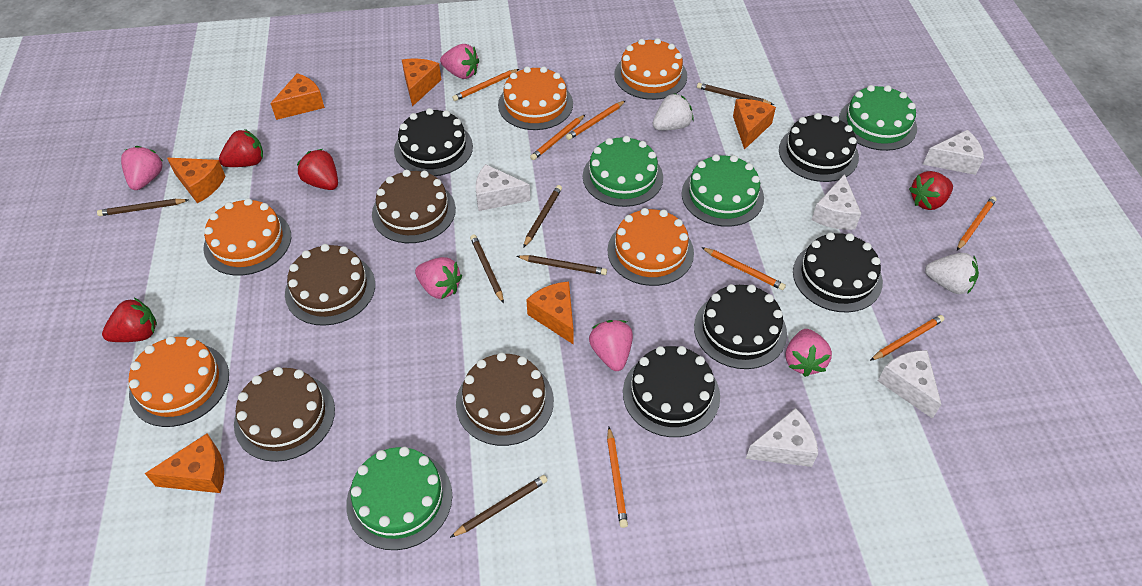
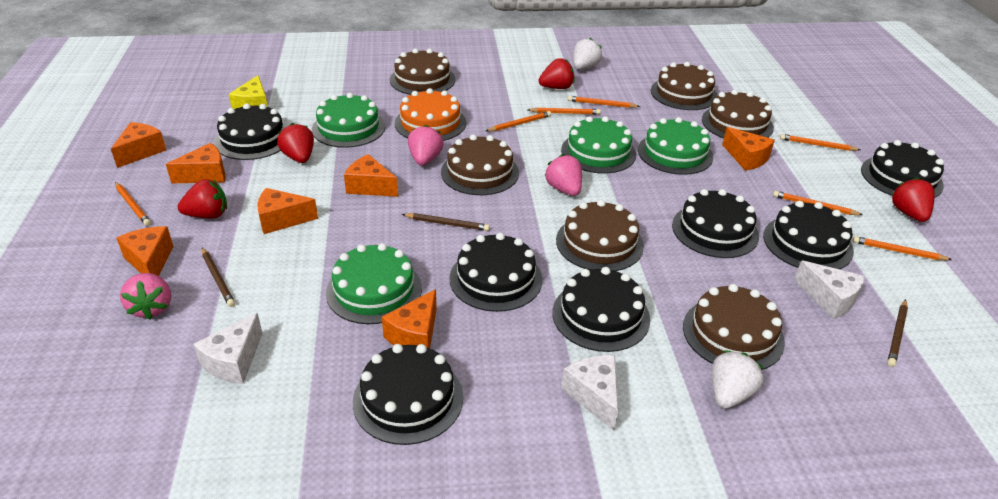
black cake: [394,108,473,176] [623,346,720,437] [694,284,787,369] [779,113,859,182] [793,232,883,312] = 5 -> [214,103,286,160] [353,344,463,445] [449,233,542,312] [552,267,650,352] [672,189,759,258] [763,201,854,269] [861,140,944,198] = 7
brown cake: [234,367,335,462] [285,244,375,326] [372,170,456,243] [456,352,554,446] = 4 -> [390,49,455,95] [441,134,519,195] [556,200,644,271] [651,62,718,110] [683,284,785,370] [702,90,774,139] = 6
brown pencil: [97,199,188,216] [450,475,548,538] [470,235,504,304] [516,255,607,275] [523,185,562,248] [697,83,774,105] = 6 -> [202,248,235,307] [402,213,490,231] [887,299,908,367] = 3
orange cake: [128,336,229,427] [203,198,291,276] [498,66,573,130] [608,208,694,286] [614,38,687,100] = 5 -> [395,88,466,141] = 1
orange cheese: [145,433,224,493] [167,158,226,204] [270,73,325,120] [402,59,441,107] [526,281,574,344] [733,99,776,150] = 6 -> [111,122,166,168] [117,226,174,276] [166,143,226,183] [257,188,318,234] [344,154,398,197] [382,289,437,348] [722,127,775,171] = 7
pink strawberry: [121,146,163,190] [415,257,462,299] [440,44,479,79] [589,320,633,371] [786,329,832,377] = 5 -> [120,273,171,320] [408,125,444,166] [545,154,582,196] = 3
white cheese: [476,164,530,211] [746,408,818,467] [812,174,861,230] [878,350,942,419] [923,130,984,175] = 5 -> [193,313,263,384] [561,355,618,431] [794,260,865,319] = 3
yellow cheese: none = 0 -> [229,75,268,109] = 1

